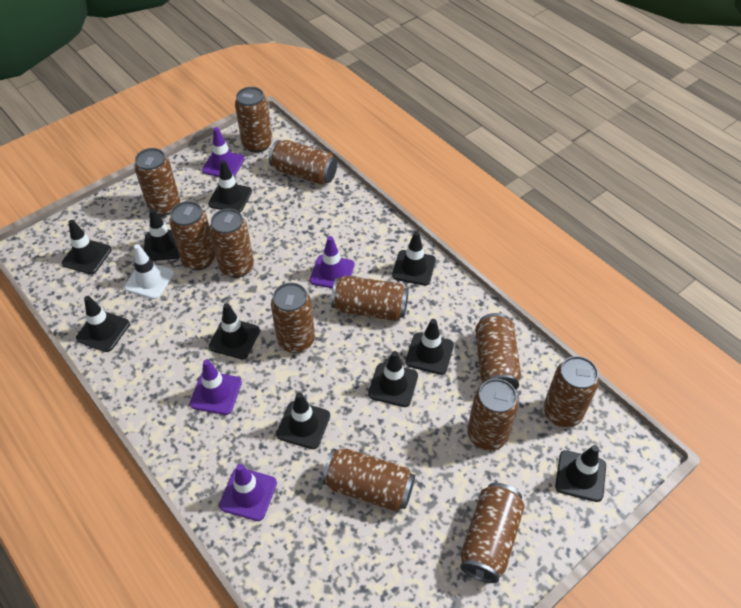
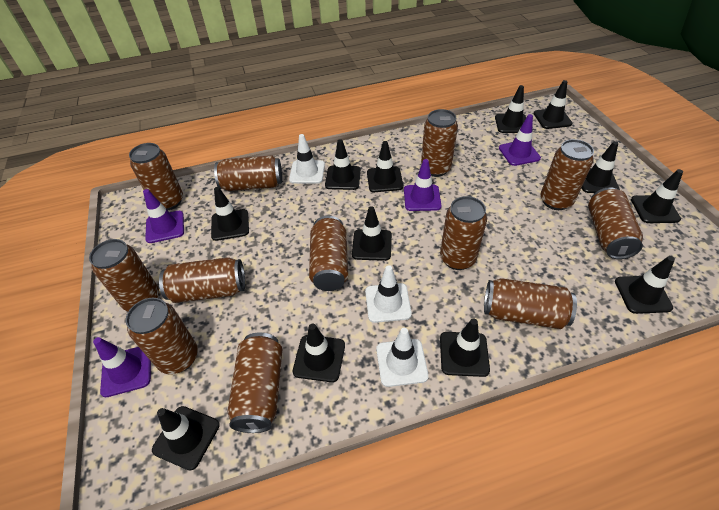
black traffic cone: [62,220,112,274] [76,296,130,352] [144,209,180,261] [208,160,252,212] [209,303,260,359] [276,392,330,449] [368,351,418,407] [392,231,436,286] [406,319,454,375] [555,445,606,502] = 10 -> [152,406,220,471] [211,187,249,241] [293,323,345,382] [325,139,361,190] [352,206,392,261] [367,141,403,192] [440,318,490,377] [495,85,526,133] [534,80,572,129] [582,141,620,193] [615,256,675,314] [631,169,683,223] = 12
white traffic cone: [124,244,174,299] = 1 -> [289,134,325,184] [365,265,412,323] [376,328,429,387] = 3

